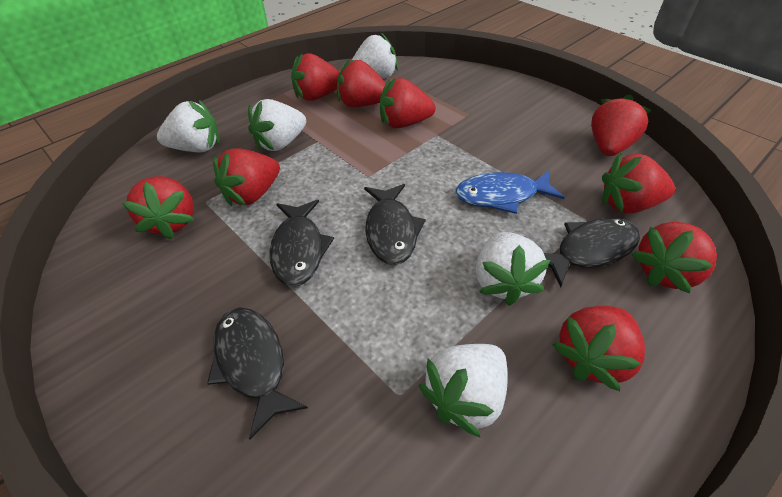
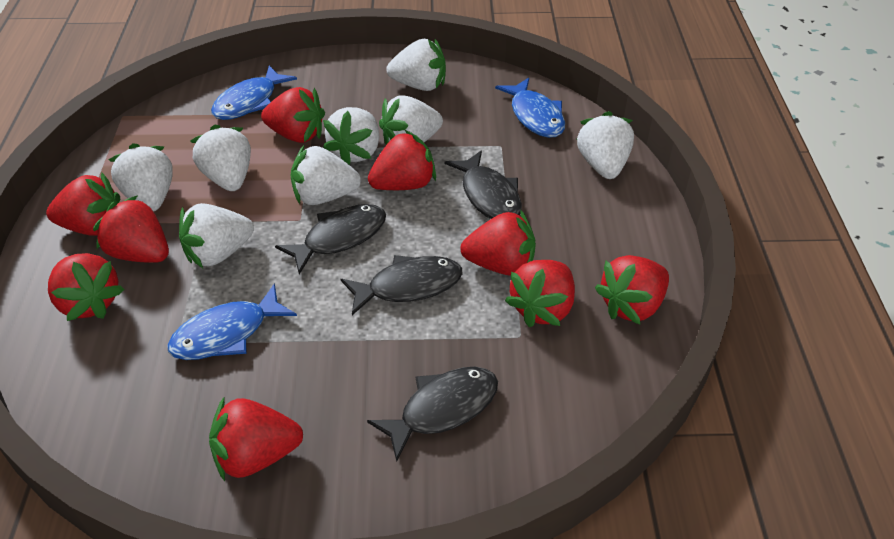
blue fish: [455,171,565,214] = 1 -> [167,283,297,360] [211,65,297,120] [495,78,565,138] = 3
white strawberry: [157,100,220,152] [248,99,306,152] [352,32,398,79] [419,344,508,438] [476,232,550,306] = 5 -> [109,143,173,212] [179,203,254,268] [190,125,251,191] [290,145,361,205] [323,107,379,165] [379,95,443,145] [386,39,446,91] [576,111,634,179] = 8

